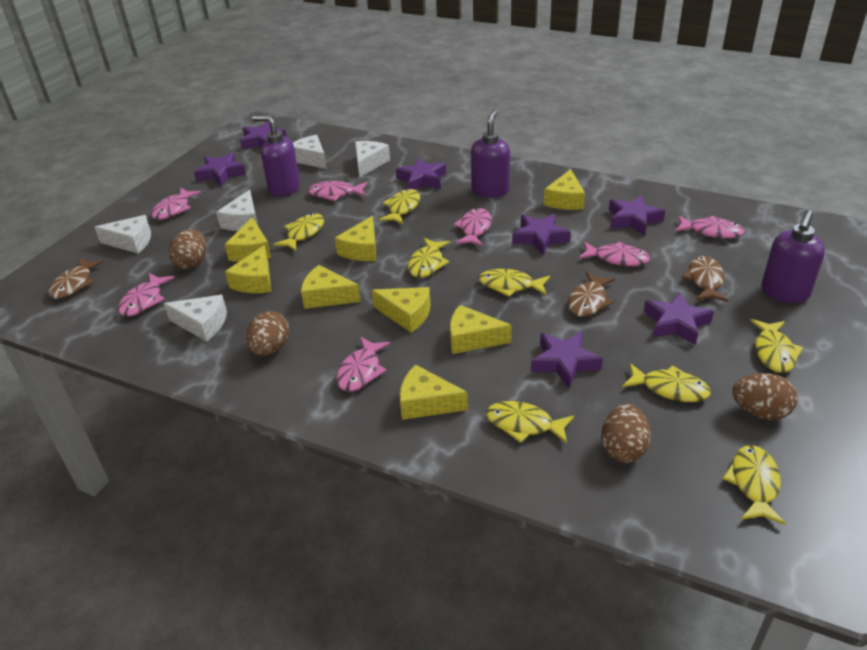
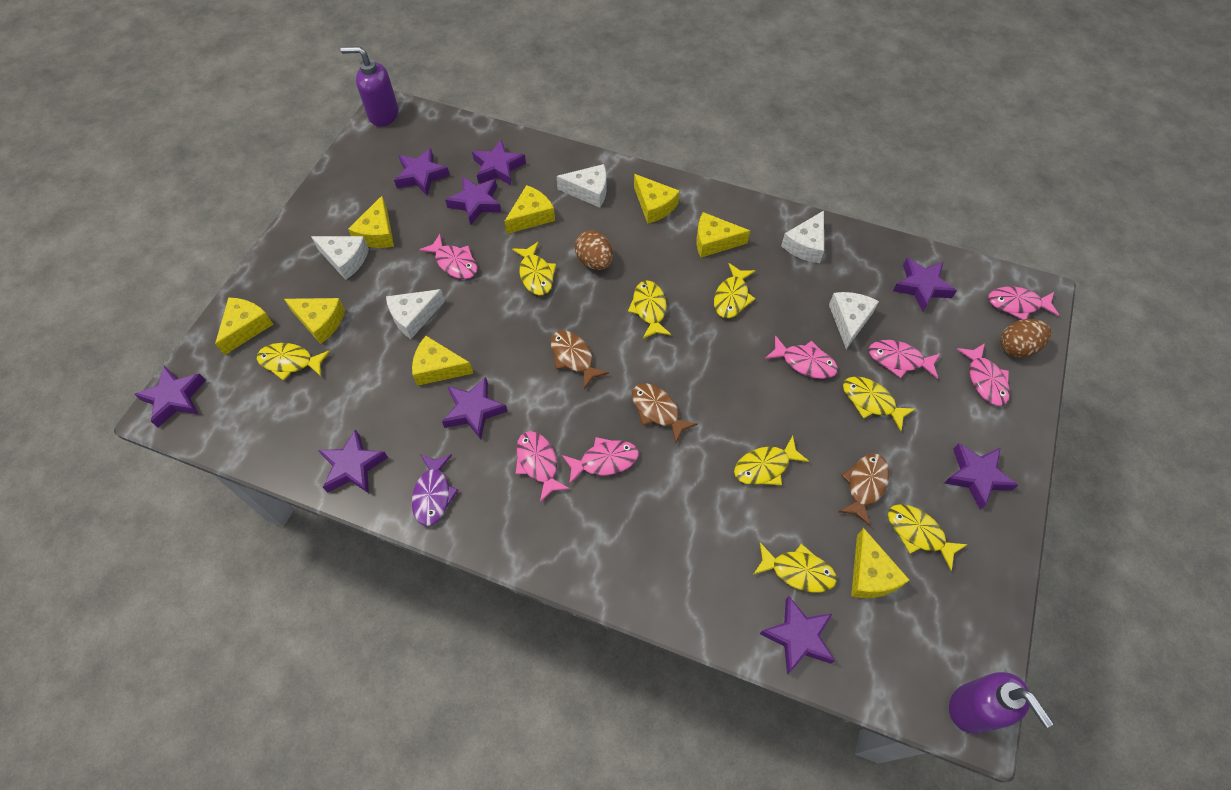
brown egg: [168,229,206,269] [246,311,289,356] [601,404,651,463] [732,373,798,420] = 4 -> [575,230,613,270] [1000,319,1051,358] = 2
purple fish: none = 0 -> [412,454,458,526] = 1
purple soap dispenser: [252,115,300,197] [471,110,510,198] [761,210,825,303] = 3 -> [340,46,398,127] [949,672,1054,734] = 2
purple star: [194,153,246,186] [240,122,287,150] [396,158,446,190] [512,214,571,255] [531,332,603,388] [609,195,665,235] [644,292,714,345] = 7 -> [134,365,206,427] [318,429,388,493] [394,148,450,196] [442,377,508,439] [445,176,502,225] [472,140,526,185] [760,596,835,675] [893,258,957,311] [944,443,1018,510] = 9

